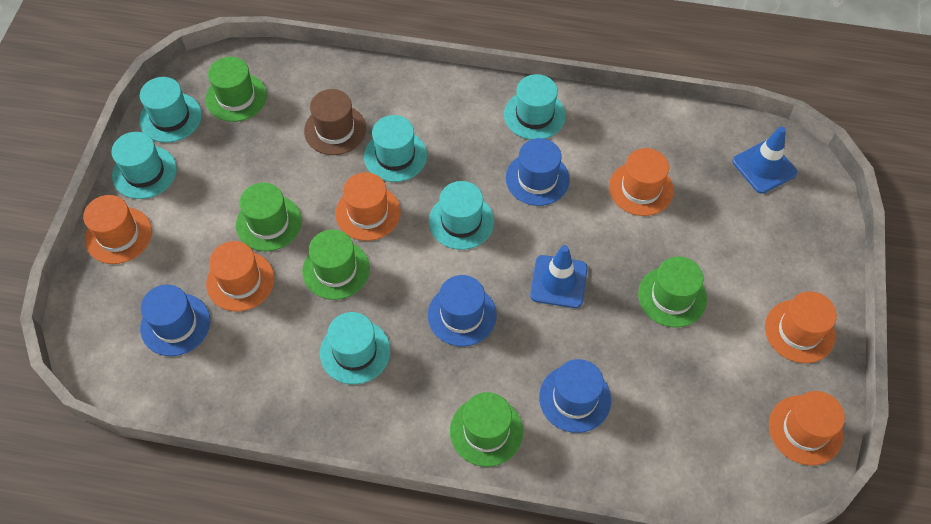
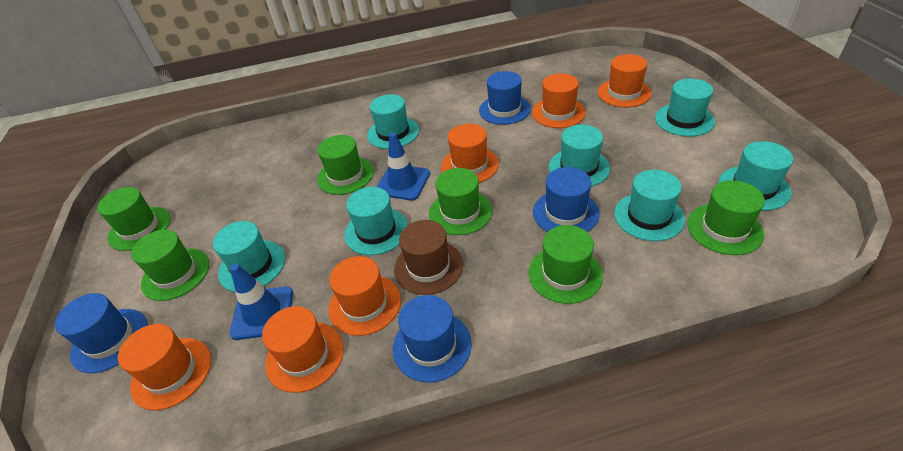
green hat: [205,57,267,122] [236,183,302,251] [302,229,370,300] [450,392,523,467] [638,257,707,327] = 5 -> [97,187,170,251] [131,230,209,301] [317,135,374,195] [429,168,492,235] [528,225,603,304] [687,180,765,255] = 6
turquoise hat: [111,132,177,199] [139,77,202,143] [320,312,390,384] [364,115,427,182] [429,181,494,250] [504,74,566,140] = 6 -> [213,221,285,292] [344,187,408,255] [367,94,419,149] [549,125,610,186] [614,170,685,241] [655,78,715,137] [718,141,793,211] = 7

